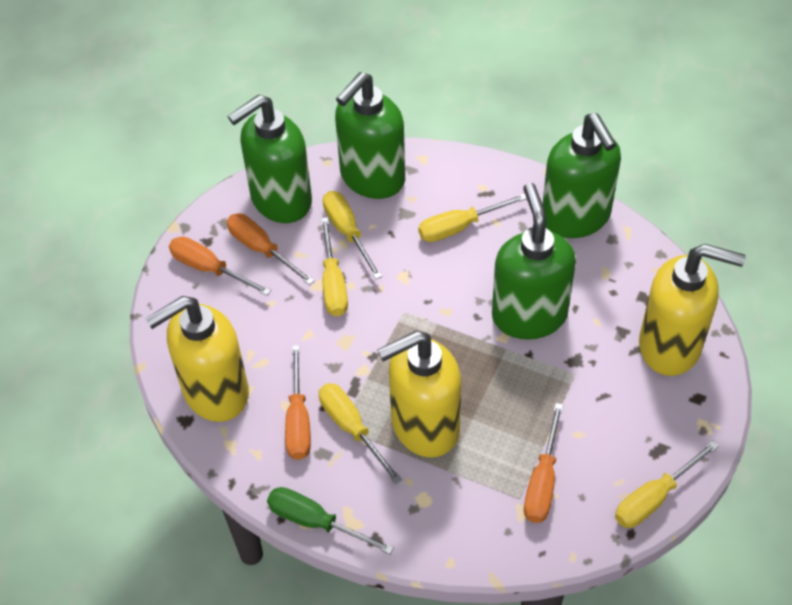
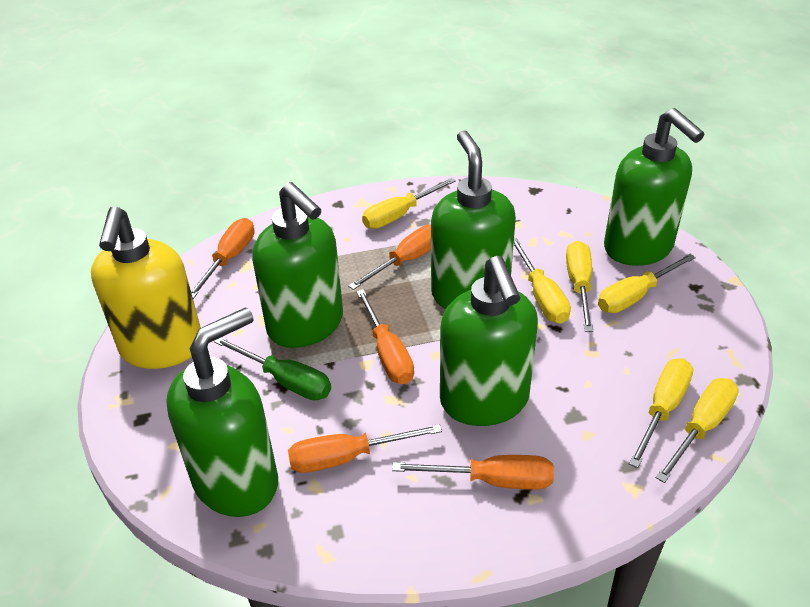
green soap dispenser: [228,94,312,223] [335,72,405,199] [492,183,576,339] [542,113,621,238] = 4 -> [166,307,278,517] [252,182,343,348] [431,130,516,309] [440,256,538,426] [604,108,704,266] = 5
orange screwdriver: [169,237,271,296] [227,213,315,285] [285,345,311,460] [524,403,563,523] = 4 -> [191,218,254,299] [288,424,442,473] [348,225,431,290] [356,289,414,384] [392,455,554,490] = 5
yellow screwdriver: [319,383,402,484] [321,217,348,316] [323,191,382,279] [418,193,527,242] [615,441,719,528] = 5 -> [362,178,456,229] [513,238,571,324] [566,241,593,332] [598,254,696,313] [629,358,693,468] [656,378,739,483] = 6
yellow soap dispenser: [145,296,249,422] [377,331,461,458] [639,244,746,376] = 3 -> [91,206,201,369] = 1

